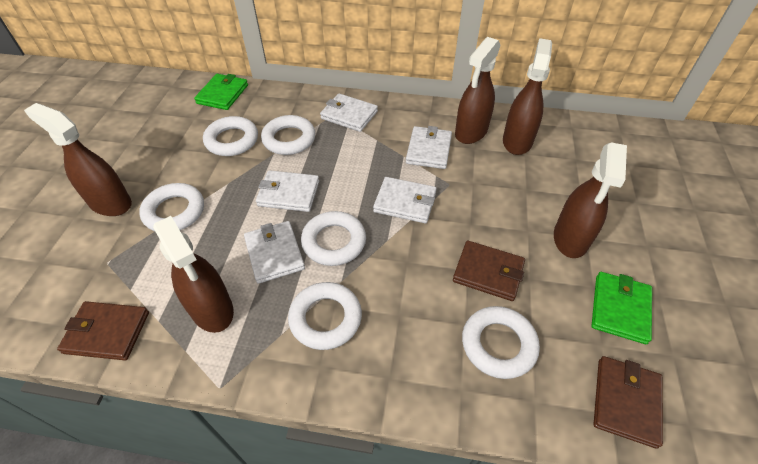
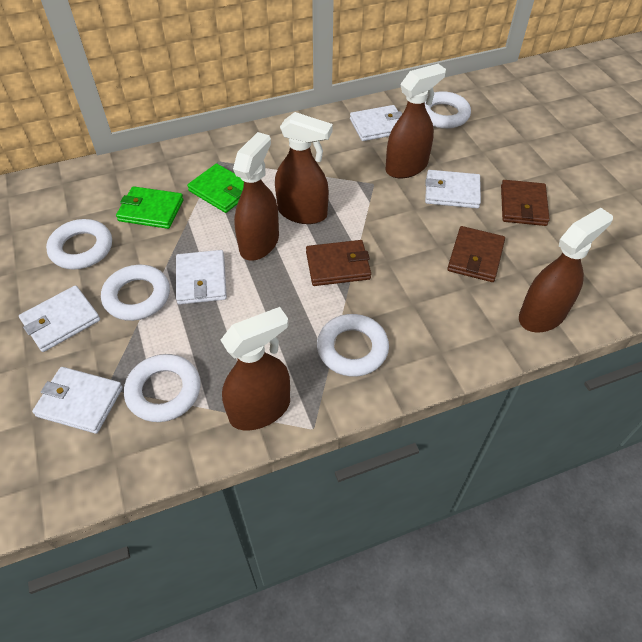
white ring: [139,183,204,231] [203,116,258,156] [261,115,315,155] [288,282,362,350] [301,211,366,266] [462,306,540,379] = 6 -> [46,219,112,270] [101,265,170,321] [124,354,201,422] [317,314,389,376] [425,91,471,129] = 5

